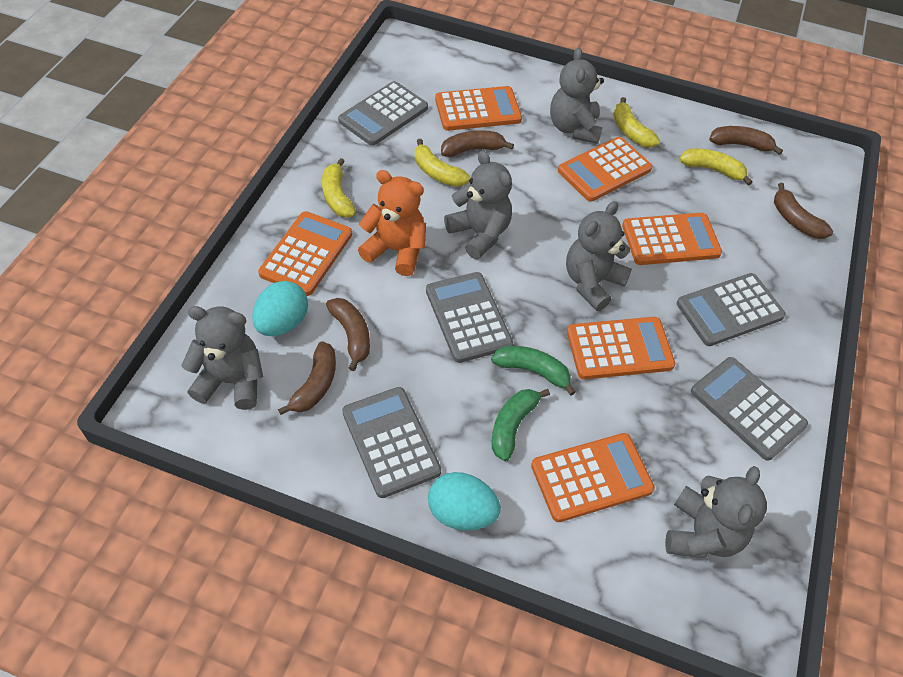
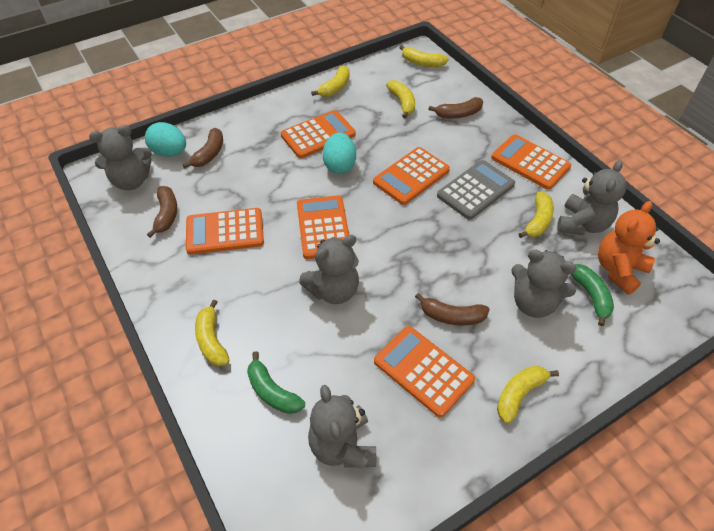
brown banana: [278,341,336,415] [326,298,370,371] [441,130,514,157] [709,126,783,155] [774,183,833,239] = 5 -> [147,186,177,238] [183,128,223,168] [415,293,490,326] [428,97,483,119] = 4
grey calculator: [338,81,428,146] [342,387,441,498] [426,272,513,363] [677,273,786,346] [691,357,808,461] = 5 -> [437,160,515,220] = 1
yellow banana: [322,158,356,218] [415,139,471,187] [613,97,660,148] [679,148,752,185] = 4 -> [195,299,230,366] [311,65,350,97] [386,80,415,119] [399,45,449,67] [497,366,559,424] [519,192,554,238] = 6

